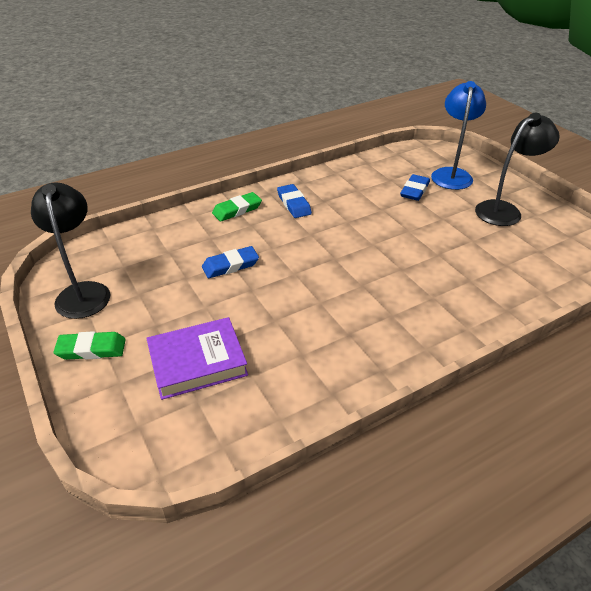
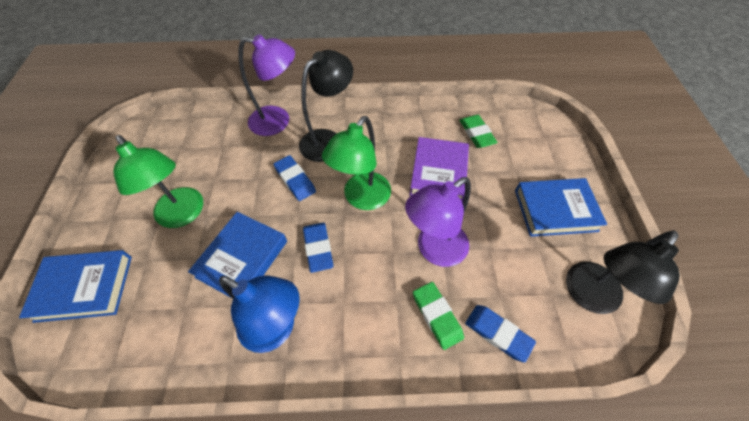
blue book: none = 0 -> [19,250,132,323] [188,212,287,298] [515,178,607,237] = 3
green lamp: none = 0 -> [113,135,203,228] [322,116,391,210] = 2
purple lamp: none = 0 -> [238,34,295,136] [405,177,471,267] = 2

